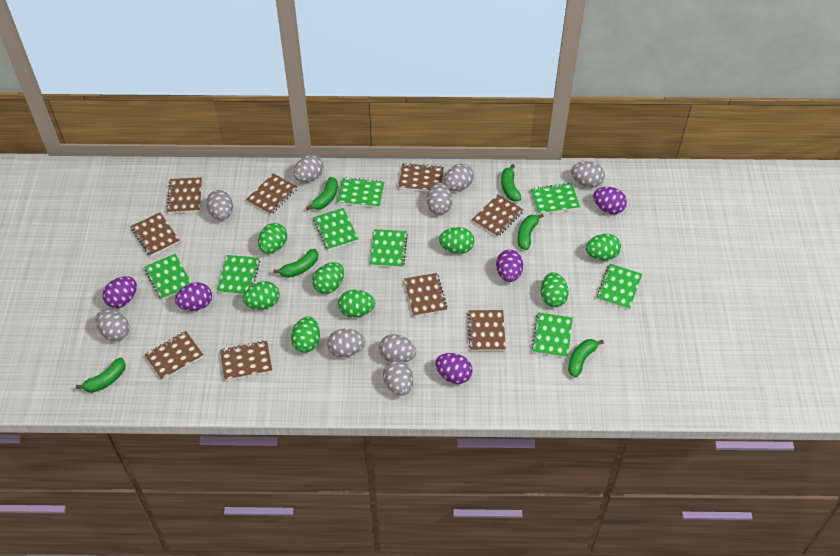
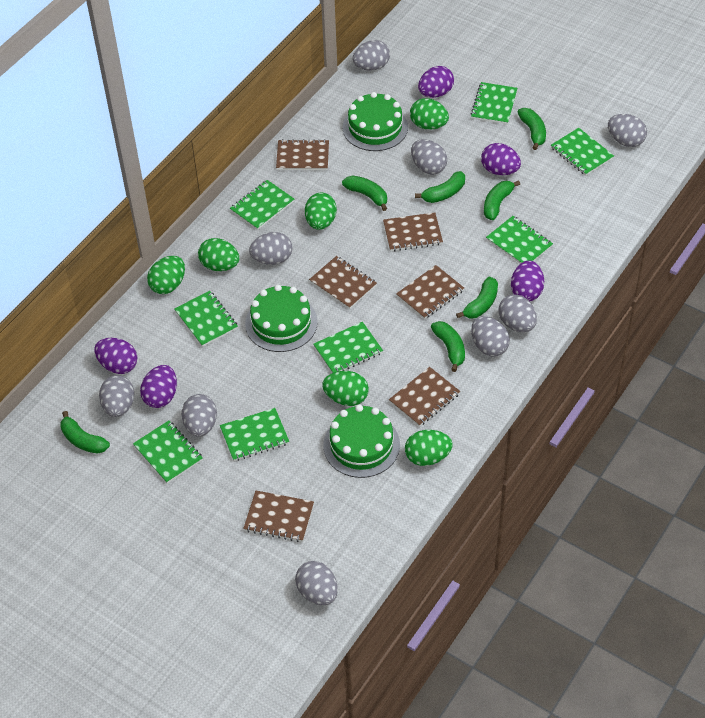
brown notebook: [131,212,180,257] [144,331,204,380] [166,177,202,213] [220,341,272,381] [246,173,297,215] [399,163,444,191] [404,273,448,317] [467,310,506,351] [472,194,524,237] = 9 -> [243,491,314,542] [276,139,329,170] [309,256,377,309] [383,212,443,252] [389,367,460,427] [396,265,464,319] = 6
green banana: [76,358,126,393] [273,249,318,278] [306,177,338,210] [501,164,521,201] [517,214,544,250] [568,339,604,377] = 6 -> [60,411,110,454] [342,175,387,211] [415,171,465,203] [431,321,465,372] [456,276,498,319] [484,180,520,220] [518,108,546,150] = 7
green cake: none = 0 -> [245,284,318,352] [323,404,400,478] [343,92,408,151] = 3
green egg: [243,281,280,310] [258,223,287,254] [291,316,320,353] [312,262,344,294] [338,290,375,318] [439,227,474,254] [541,272,569,307] [586,234,621,261] = 8 -> [147,256,185,294] [198,238,239,271] [305,193,337,230] [322,371,369,406] [405,430,452,466] [410,98,449,129] = 6

